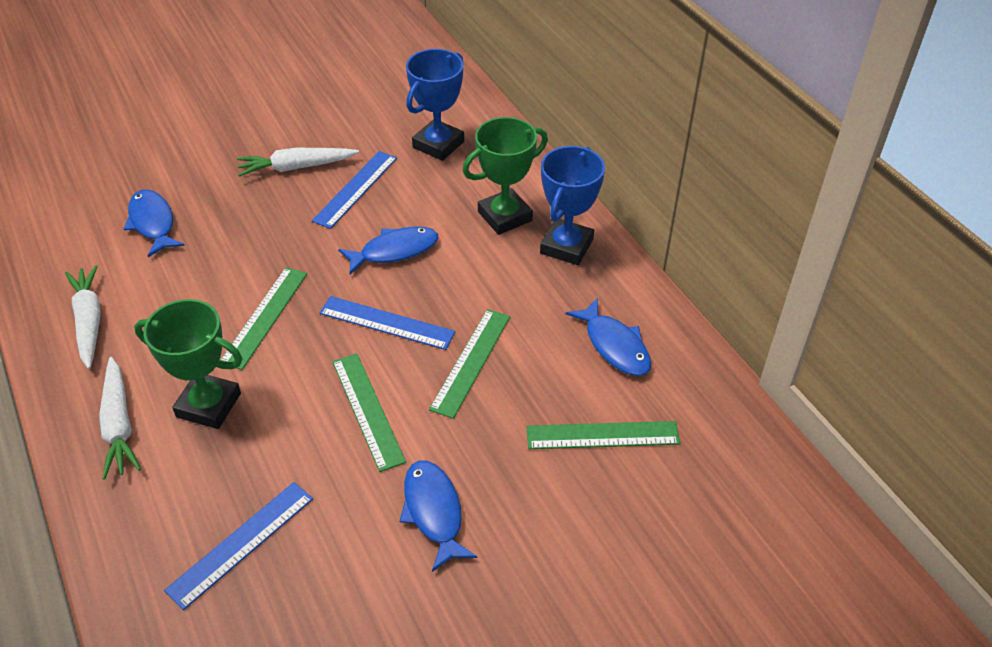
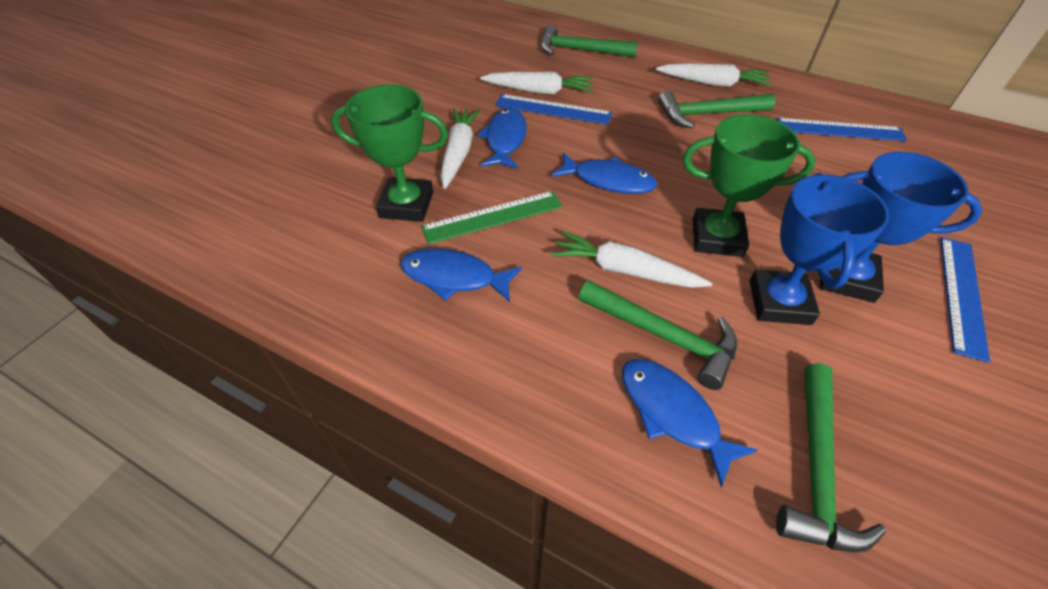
green hammer: none = 0 -> [540,25,638,57] [578,280,737,390] [658,91,776,129] [776,363,886,553] = 4
green ruler: [220,267,307,370] [332,353,406,472] [429,309,510,419] [527,421,680,449] = 4 -> [421,191,563,244] = 1
white carrot: [65,265,101,369] [99,357,141,480] [237,148,359,177] = 3 -> [440,108,481,189] [480,72,593,94] [551,231,712,288] [656,63,771,87] = 4

